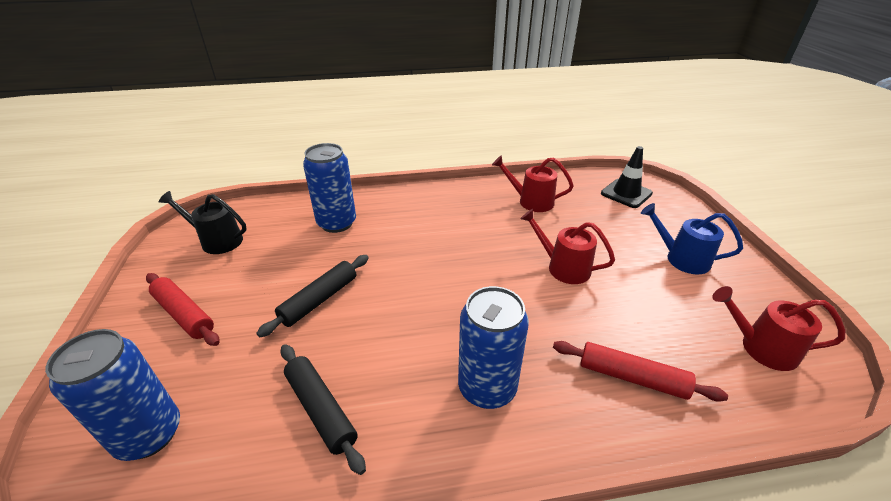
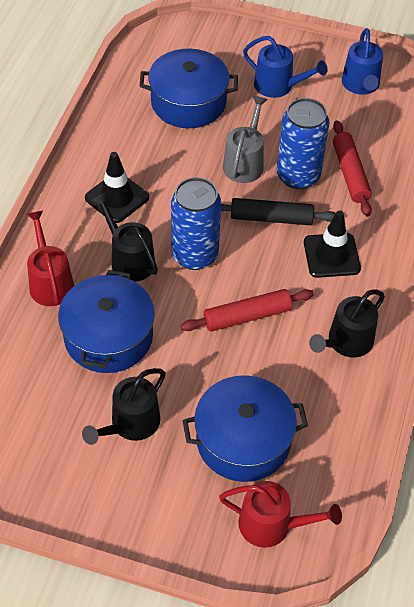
black rolling pin: [256,255,369,337] [281,344,366,475] = 2 -> [221,198,336,225] = 1
black traffic cone: [601,146,653,208] = 1 -> [85,152,149,223] [304,211,361,278] = 2
black watering can: [159,191,247,254] = 1 -> [82,368,166,445] [92,192,158,282] [309,289,385,358] = 3
blue can: [45,329,180,461] [303,143,356,233] [458,286,529,409] = 3 -> [171,177,221,270] [277,98,330,189] = 2
blue pot: none = 0 -> [58,270,155,373] [139,49,238,128] [183,375,308,482] = 3
blue watering can: [641,203,743,275] = 1 -> [243,36,328,98] [342,28,383,95] = 2
grey watering can: none = 0 -> [223,96,268,183] = 1
red watering can: [492,155,574,212] [520,209,615,284] [712,286,845,371] = 3 -> [27,211,74,306] [219,481,342,548] = 2

